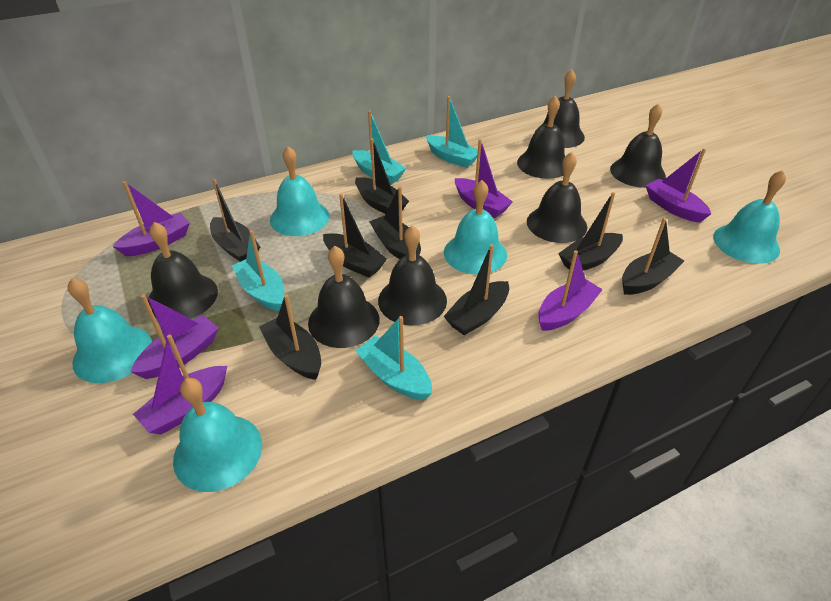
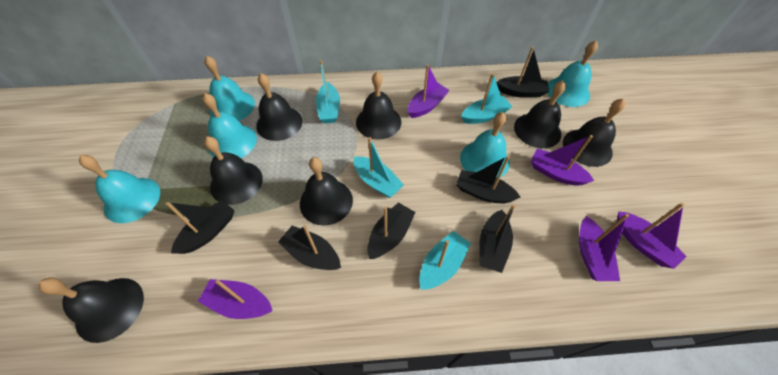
black boat: [210,179,260,262] [259,294,321,380] [323,194,387,278] [355,138,409,214] [369,186,421,259] [443,244,509,335] [558,192,623,271] [622,218,684,295] = 8 -> [166,200,235,254] [278,225,341,270] [367,202,415,259] [456,156,520,203] [479,204,515,273] [496,47,549,98] = 6
purple boat: [113,181,190,256] [131,294,219,379] [133,335,227,435] [455,139,513,218] [538,250,603,331] [646,148,711,223] = 6 -> [198,279,273,319] [408,64,450,118] [531,135,594,186] [579,214,629,281] [617,203,687,269] = 5

